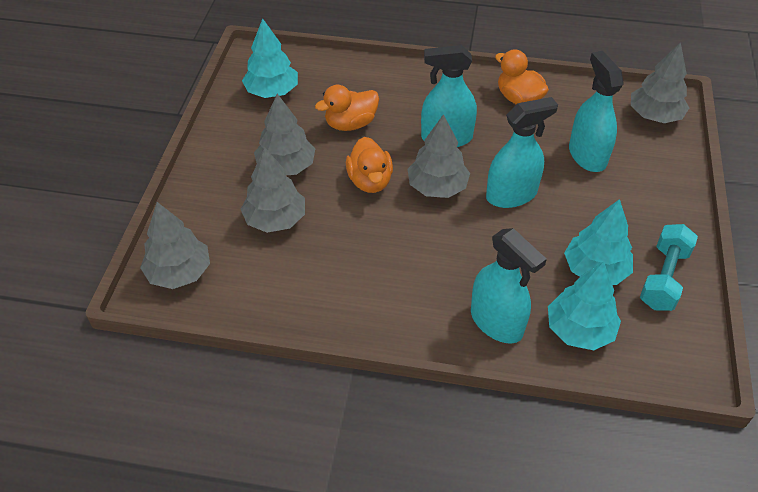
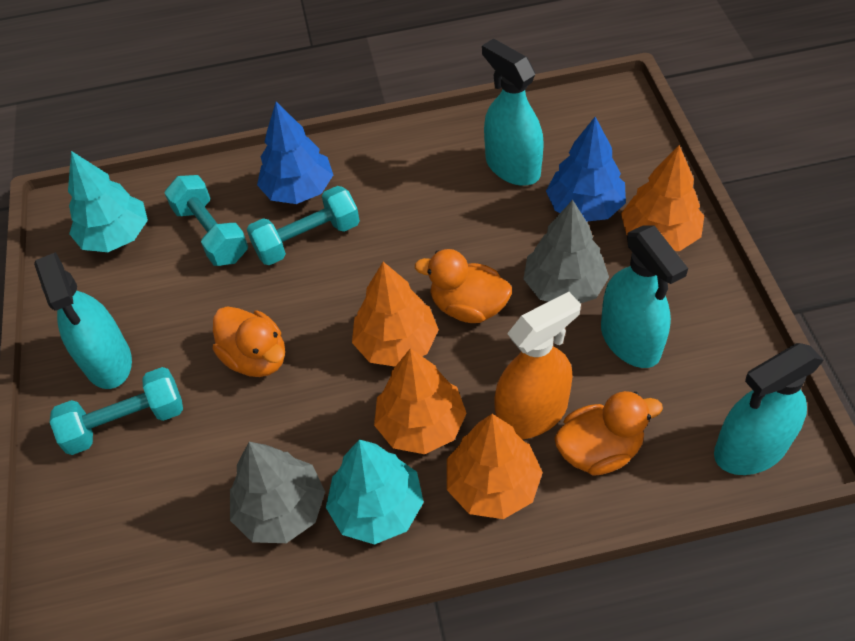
blue tree: none = 0 -> [257,102,333,204] [546,117,626,221] = 2
grey tree: [140,202,210,289] [241,147,305,233] [254,94,315,175] [408,114,470,198] [631,42,689,123] = 5 -> [230,442,325,543] [523,200,609,303] = 2
orange spray bottle: none = 0 -> [494,292,581,439] = 1
orange tree: none = 0 -> [352,262,439,366] [374,348,467,454] [447,414,543,519] [621,145,704,251] = 4
turquoise dumbbell: [640,224,698,311] = 1 -> [50,367,183,455] [164,175,248,266] [247,186,360,265] = 3
turquoise tree: [242,19,298,98] [548,262,621,350] [564,199,633,285] = 3 -> [68,151,148,252] [326,439,424,545] = 2

